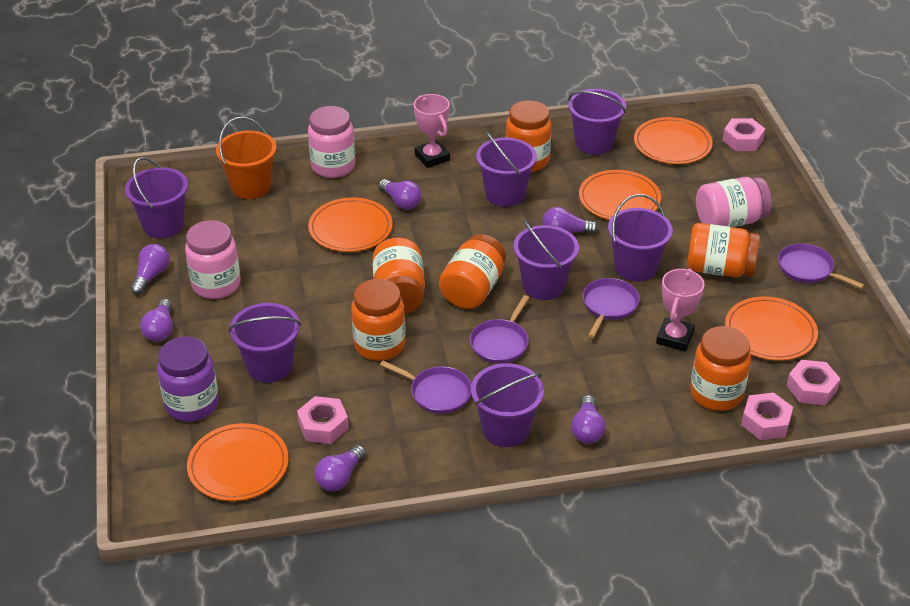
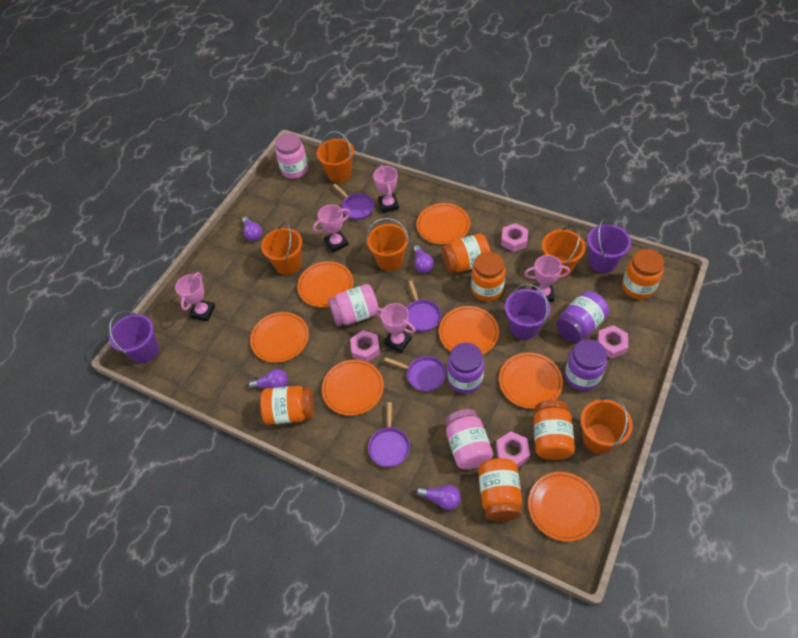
orange bucket: [216,117,276,199] = 1 -> [261,222,302,275] [317,131,354,183] [367,218,409,271] [542,225,585,278] [580,396,633,454] = 5
orange plate: [187,423,289,501] [308,198,393,252] [579,170,661,220] [634,117,713,164] [725,297,818,361] = 5 -> [250,312,309,363] [297,261,353,307] [322,360,384,416] [416,203,470,244] [439,306,499,355] [499,352,563,409] [528,472,600,542] = 7
pink trophy: [414,94,450,168] [656,269,705,352] = 2 -> [175,272,215,321] [313,205,350,253] [373,165,399,213] [376,303,416,353] [524,255,570,302] = 5
purple bucket: [125,157,188,238] [229,303,301,383] [471,363,544,447] [476,131,537,207] [514,220,579,300] [568,89,626,155] [608,194,673,282] = 7 -> [109,311,159,363] [505,284,551,339] [587,218,631,273] = 3
purple jar: [157,336,219,422] = 1 -> [448,343,484,394] [556,291,609,343] [565,339,607,391] = 3
purple light bulb: [130,244,170,295] [140,299,173,342] [315,445,366,491] [378,179,421,209] [542,207,598,234] [571,395,605,444] = 6 -> [242,216,262,241] [248,369,288,389] [413,245,434,273] [416,485,461,510] = 4

